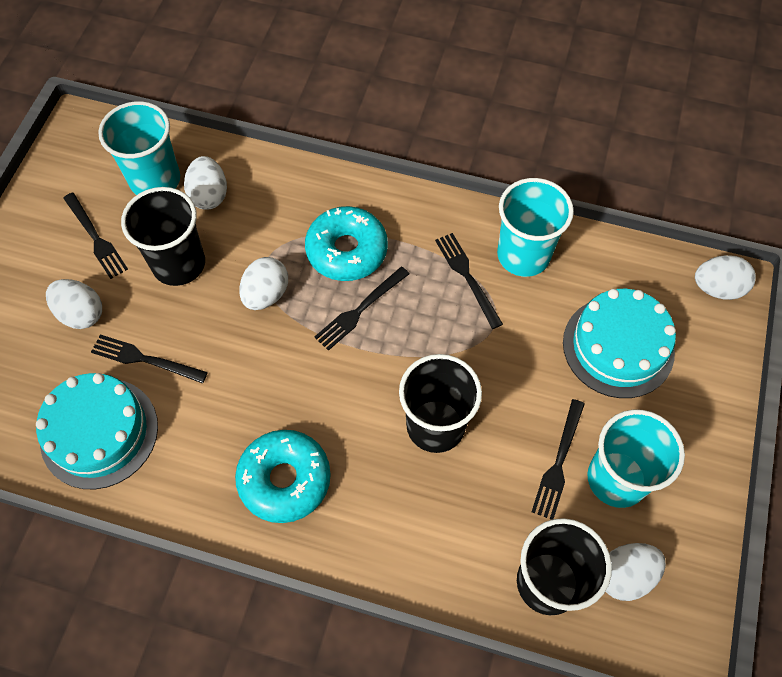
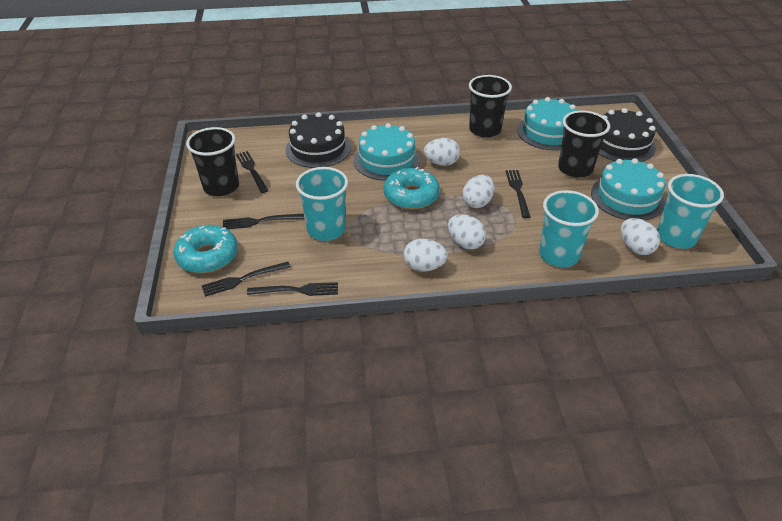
black cake: none = 0 -> [286,112,351,168] [599,108,656,162] = 2
turquoise cake: [36,373,158,489] [563,289,676,398] = 2 -> [354,123,420,181] [517,97,578,150] [591,158,665,220] = 3

